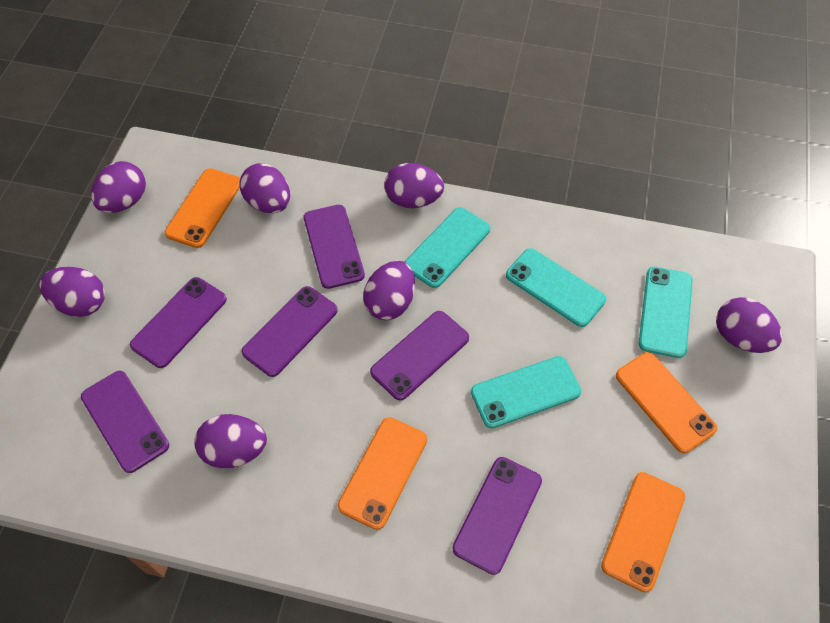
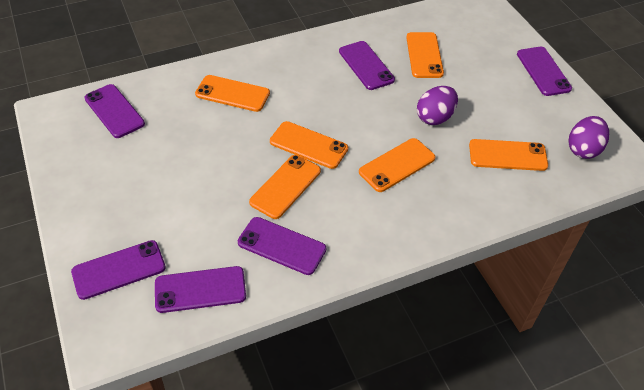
orange phone: [165,168,240,248] [338,417,427,530] [601,472,685,593] [616,352,717,453] = 4 -> [195,75,270,112] [249,155,321,219] [270,121,348,169] [359,138,435,192] [406,32,444,78] [469,139,548,171] = 6
purple egg: [39,267,105,317] [91,161,146,213] [194,414,267,468] [240,163,290,213] [363,261,415,320] [384,163,444,208] [716,297,782,353] = 7 -> [417,86,458,125] [569,116,609,159] = 2
turquoise phone: [405,207,490,288] [471,356,581,428] [506,248,606,327] [639,267,693,358] = 4 -> none = 0

